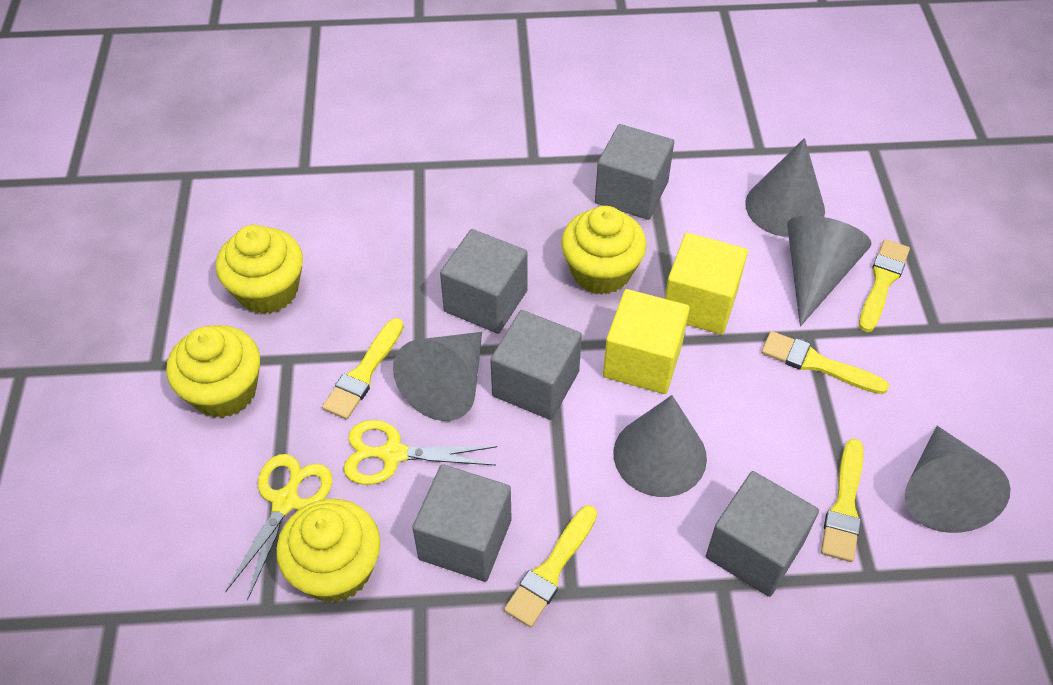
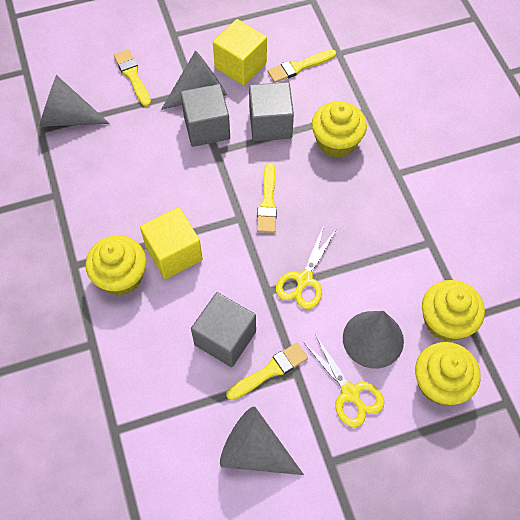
grey cone: [393,332,482,421] [613,395,707,497] [745,138,825,237] [787,215,871,326] [905,426,1011,533] = 5 -> [39,75,110,127] [161,51,227,110] [220,407,304,475] [343,311,404,369] = 4
grey cube: [412,464,512,582] [440,229,528,334] [490,310,582,420] [595,124,674,220] [706,471,819,597] = 5 -> [180,84,230,147] [191,292,256,367] [249,82,294,141] = 3
yellow brush: [322,318,404,419] [504,505,597,627] [761,331,889,394] [821,439,864,562] [859,239,910,332] = 5 -> [114,49,151,107] [226,343,308,400] [257,163,277,233] [268,49,336,83] = 4

